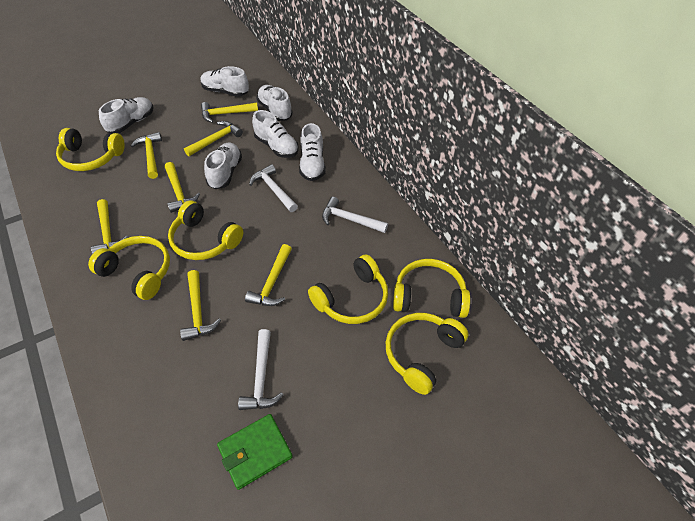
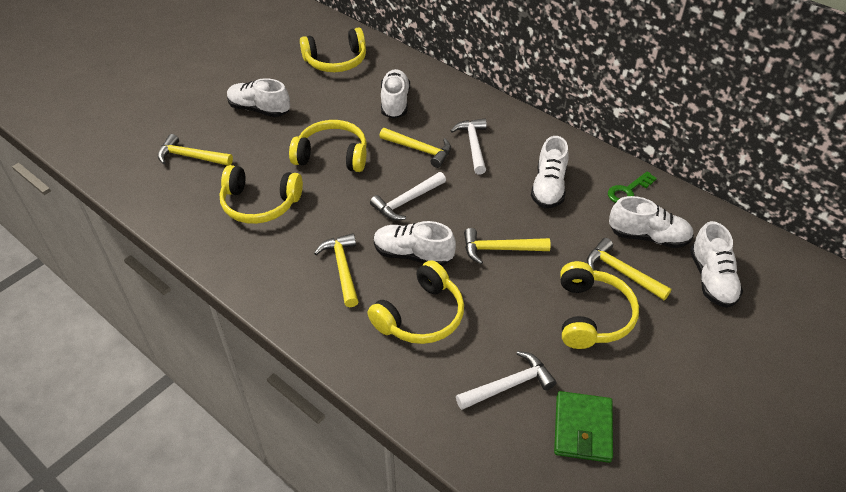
green key: none = 0 -> [608,171,657,203] = 1
yellow hammer: [91,199,129,254] [131,132,162,179] [165,162,200,213] [180,270,221,341] [184,121,243,156] [201,102,258,123] [245,244,292,306] = 7 -> [158,134,233,166] [314,233,359,307] [380,128,451,168] [464,228,550,264] [587,238,671,300] = 5
yellow headphones: [56,128,125,171] [88,236,170,300] [168,200,243,260] [308,254,388,324] [386,313,469,395] [393,259,471,318] = 6 -> [220,165,303,224] [289,120,367,172] [300,27,366,72] [367,260,464,344] [560,261,639,349] = 5

